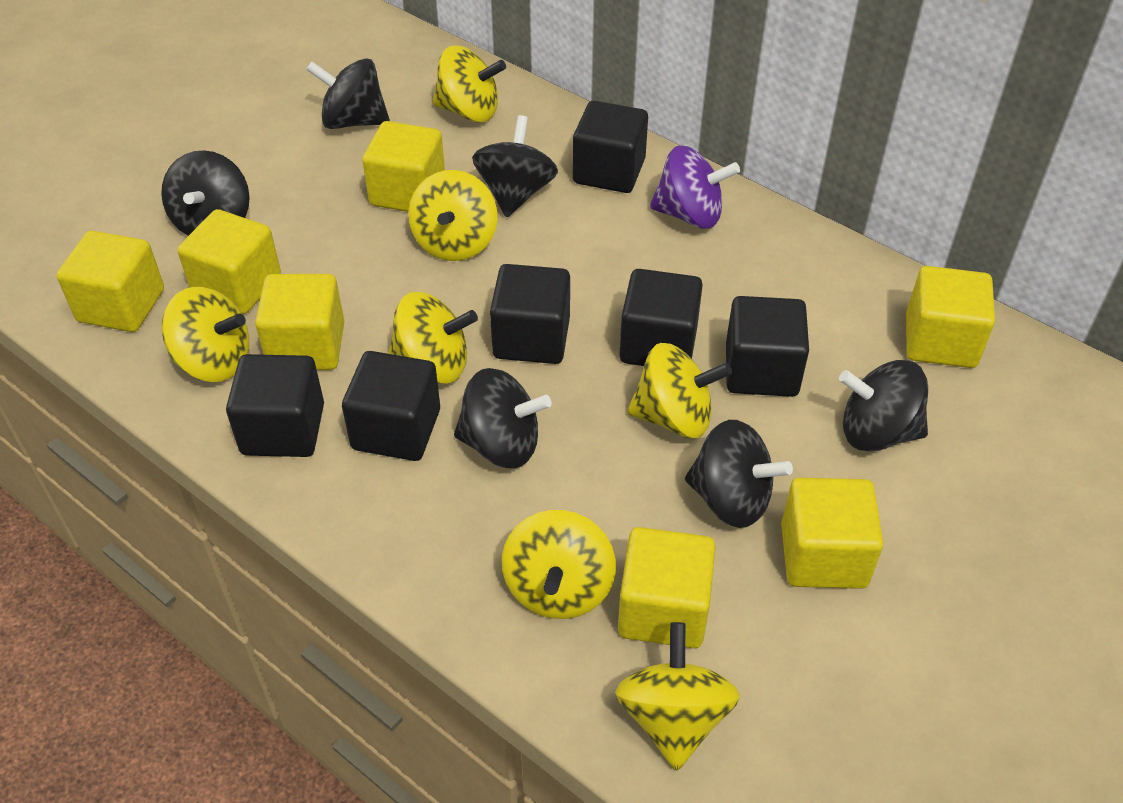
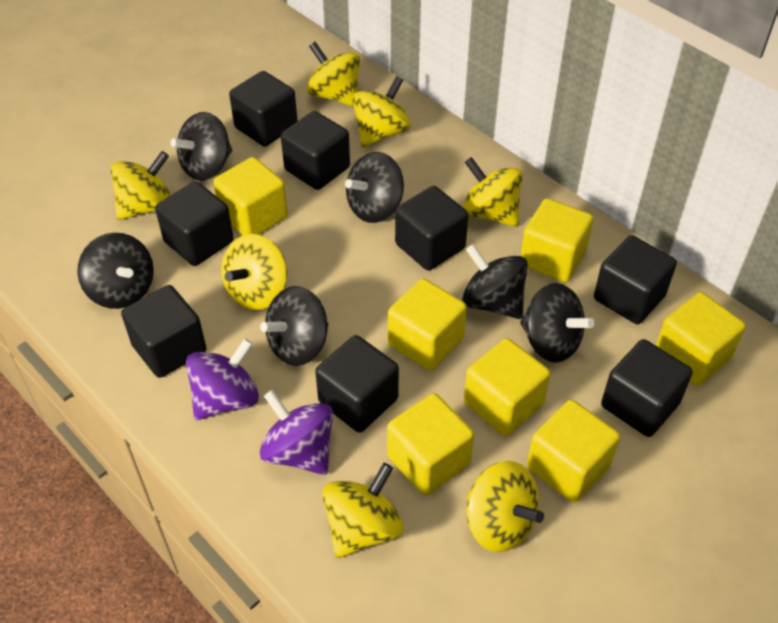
black cube: [226,354,324,457] [342,351,440,461] [490,264,570,364] [573,101,648,193] [619,269,703,366] [726,296,809,397] = 6 -> [121,285,206,378] [155,181,234,266] [229,71,297,147] [281,111,350,190] [315,335,399,433] [395,186,468,271] [594,235,677,324] [601,339,693,437] = 8
purple spinning top: [650,146,740,229] = 1 -> [186,338,259,420] [260,390,333,475] = 2

